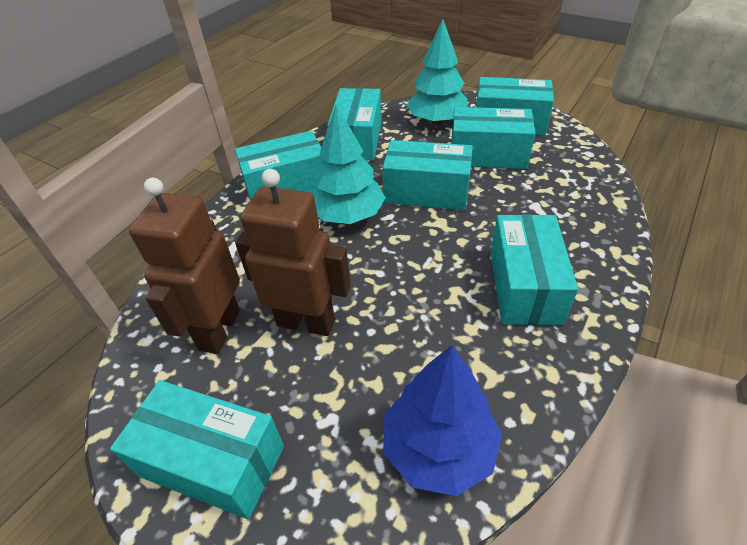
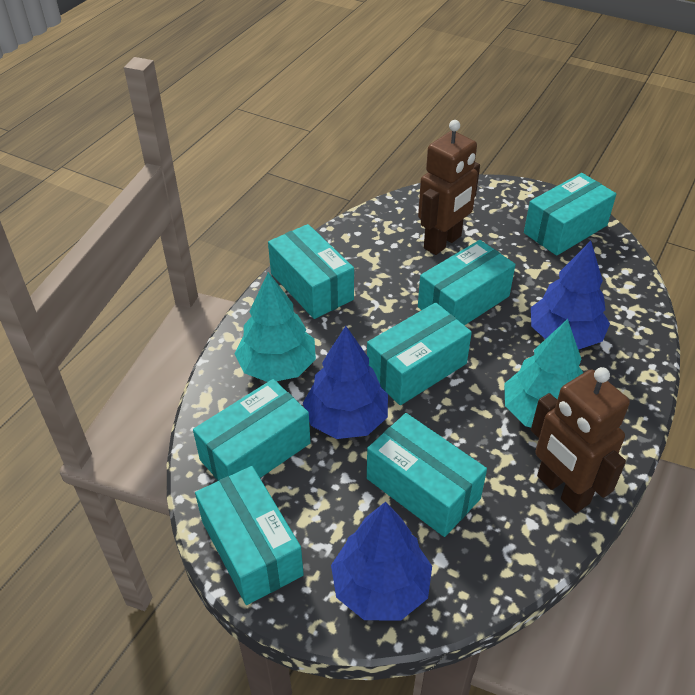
blue tree: [383,345,502,496] = 1 -> [303,326,388,439] [331,502,432,621] [531,241,610,350] = 3

